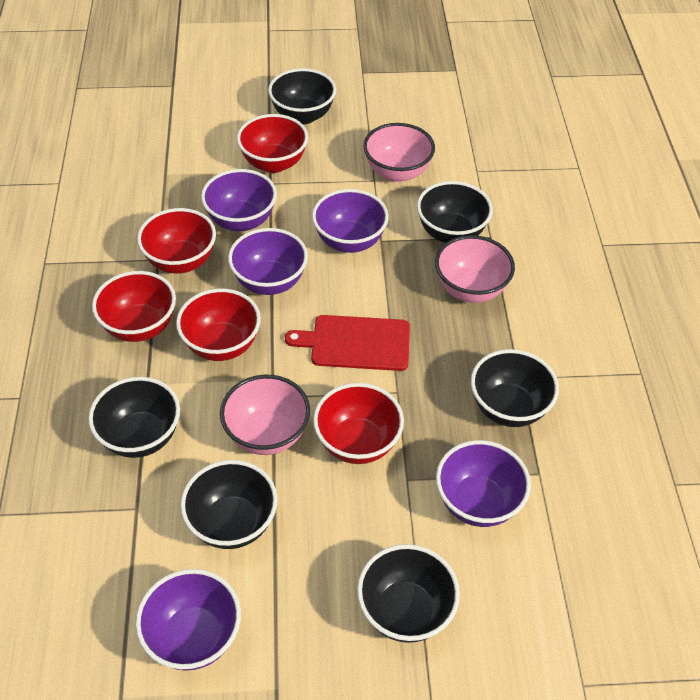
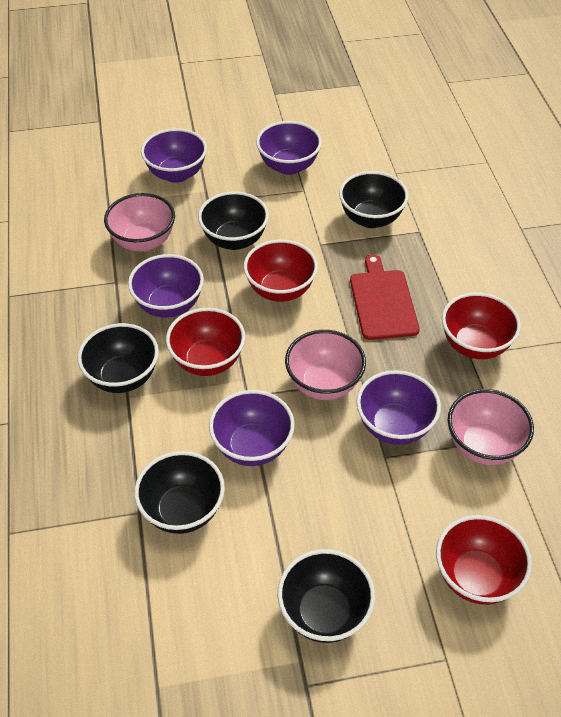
black bowl: [88,377,180,458] [180,460,278,549] [268,68,336,125] [357,544,460,643] [417,181,493,243] [471,349,559,427] = 6 -> [78,323,159,393] [134,451,225,534] [198,192,269,250] [278,549,375,643] [339,171,408,228] = 5
red bowl: [92,271,176,342] [137,208,216,274] [176,288,261,361] [237,114,308,173] [313,383,404,464] = 5 -> [166,308,245,376] [244,240,318,302] [436,515,532,605] [442,292,521,359] = 4

